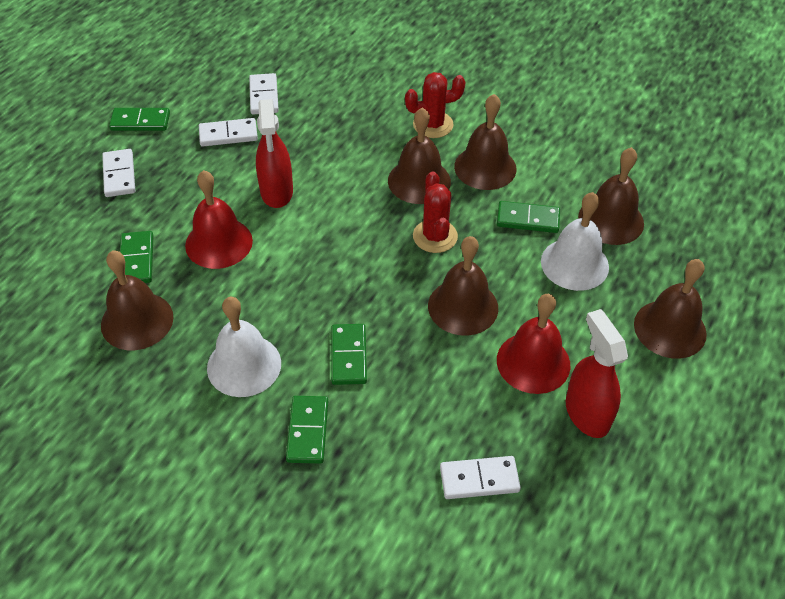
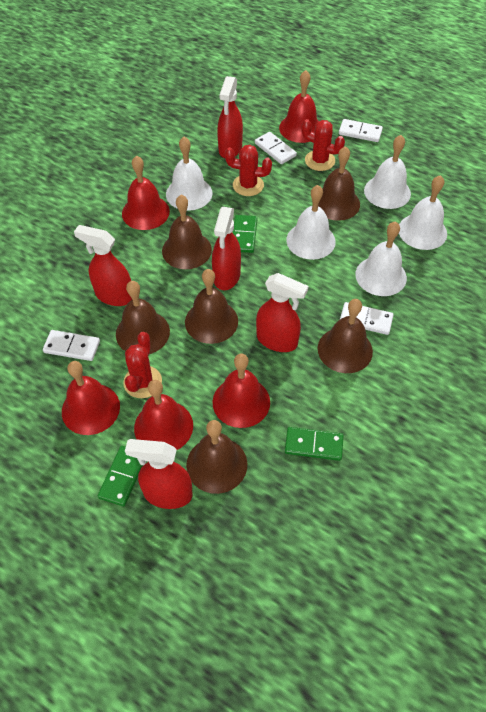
green domino: [109,108,170,131] [120,231,154,283] [286,396,328,464] [331,324,367,385] [497,201,560,233] = 5 -> [98,446,143,507] [233,215,258,253] [285,427,343,461] = 3
red bell: [185,170,253,269] [497,294,570,394] = 2 -> [62,361,120,435] [122,156,170,230] [134,380,193,450] [213,354,270,428] [279,70,319,143] = 5
red cactus: [405,72,465,138] [413,171,458,253] = 2 -> [123,332,162,398] [225,145,272,196] [302,119,345,171] = 3
red spray bottle: [256,99,293,208] [566,309,628,438] = 2 -> [74,225,132,306] [125,439,193,509] [212,207,241,290] [217,76,243,158] [256,273,308,352] = 5
white bell: [207,297,281,397] [541,192,609,291] = 2 -> [166,137,213,211] [286,185,336,260] [355,221,407,296] [364,135,411,209] [399,175,447,250] = 5

